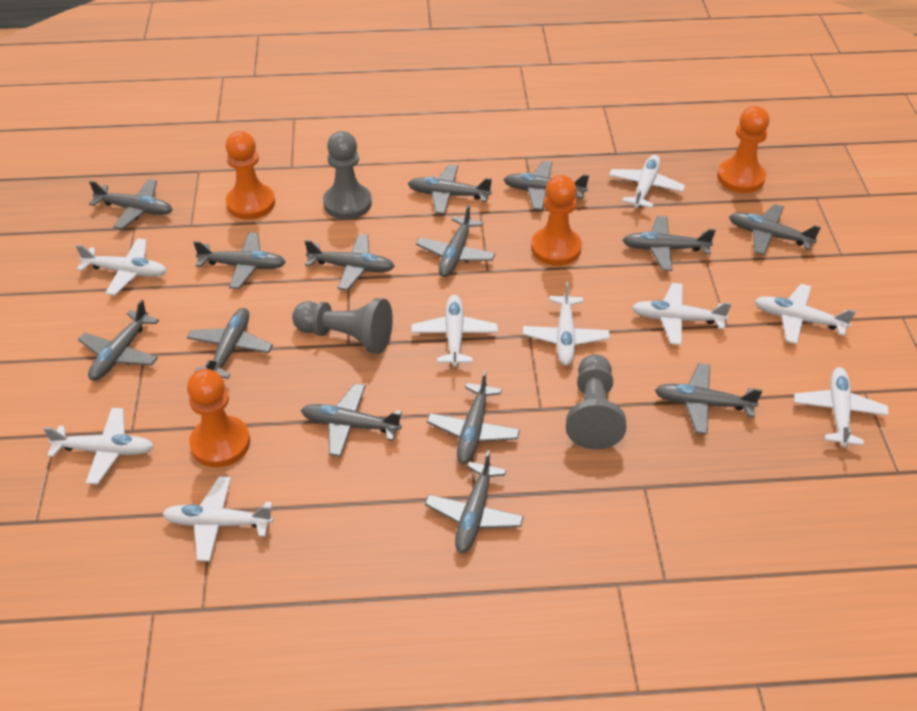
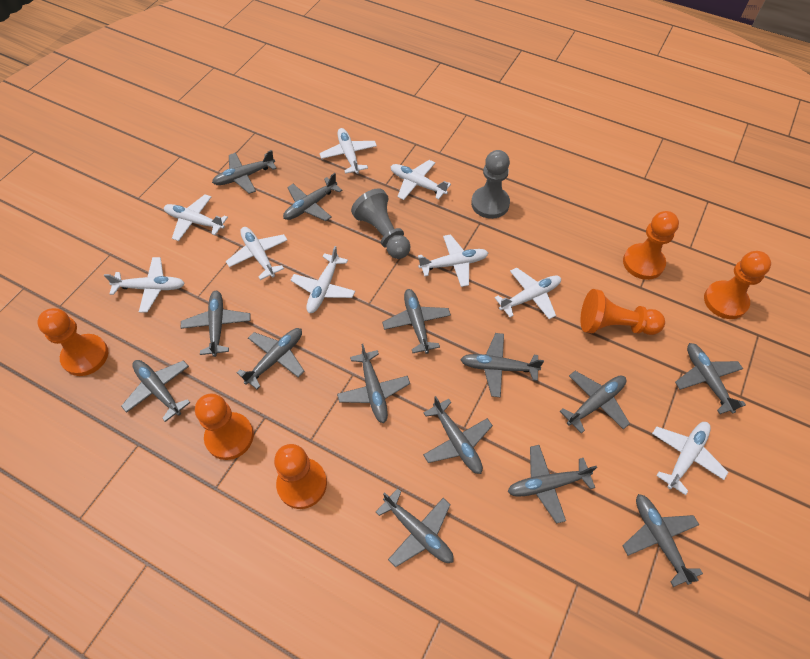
grey pawn: [292,298,393,354] [323,131,372,220] [566,354,626,450] = 3 -> [351,188,410,259] [471,150,510,219] = 2
orange pawn: [187,369,250,467] [226,131,275,220] [531,175,582,266] [717,106,770,193] = 4 -> [37,308,108,376] [195,393,254,460] [274,444,327,509] [580,289,665,335] [623,211,679,280] [704,251,771,319] = 6

